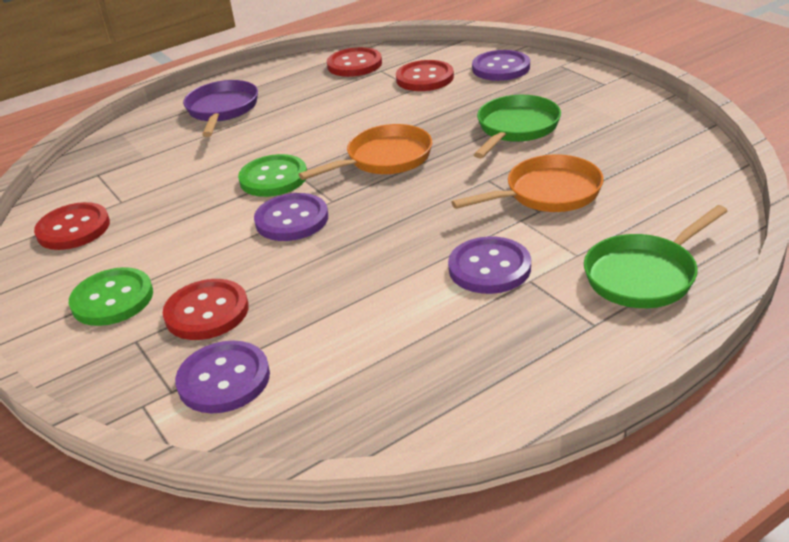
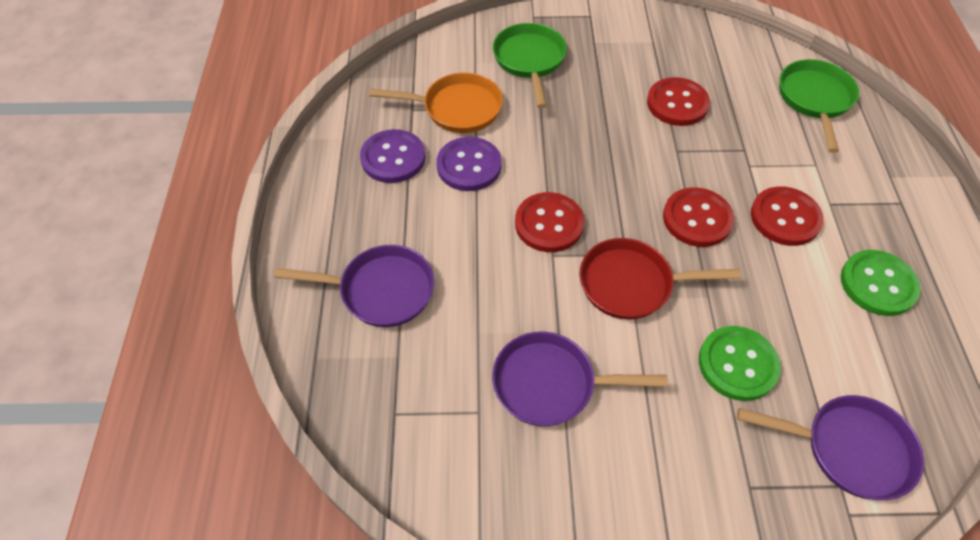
orange pan: [298,124,432,180] [451,154,604,212] = 2 -> [369,72,503,133] = 1
purple button: [175,341,270,413] [254,193,328,241] [448,237,531,294] [472,50,530,81] = 4 -> [360,129,425,183] [436,137,502,191] = 2
purple pan: [183,80,258,137] = 1 -> [274,245,434,327] [492,332,668,426] [737,395,924,500] = 3
red pan: none = 0 -> [580,238,741,320] = 1

